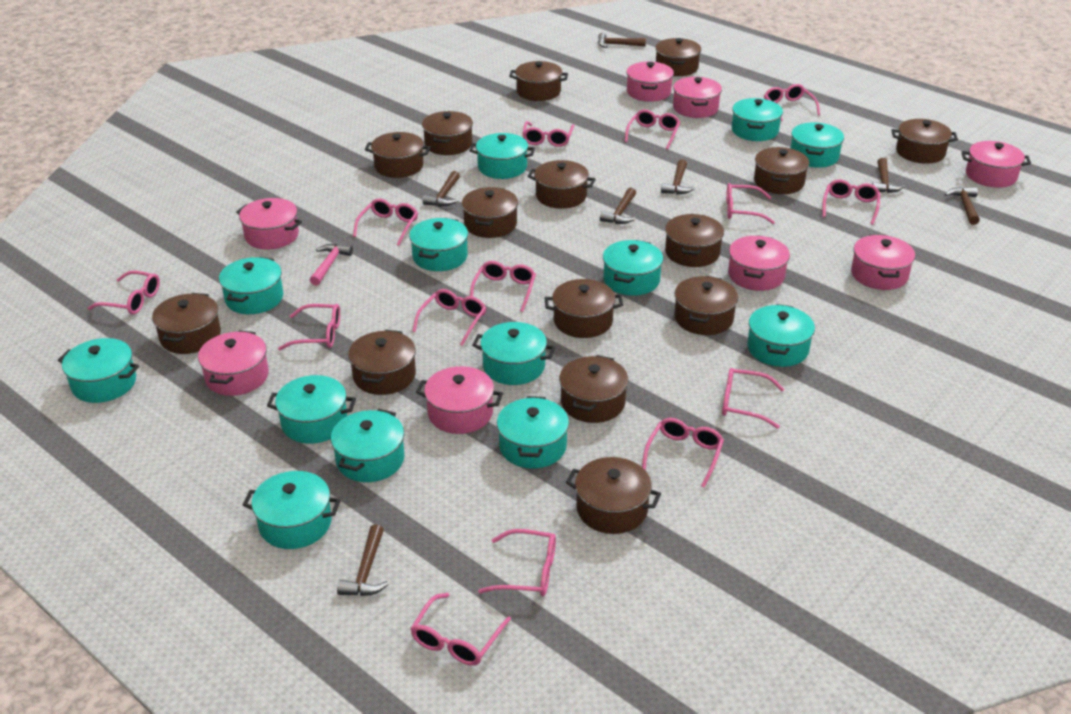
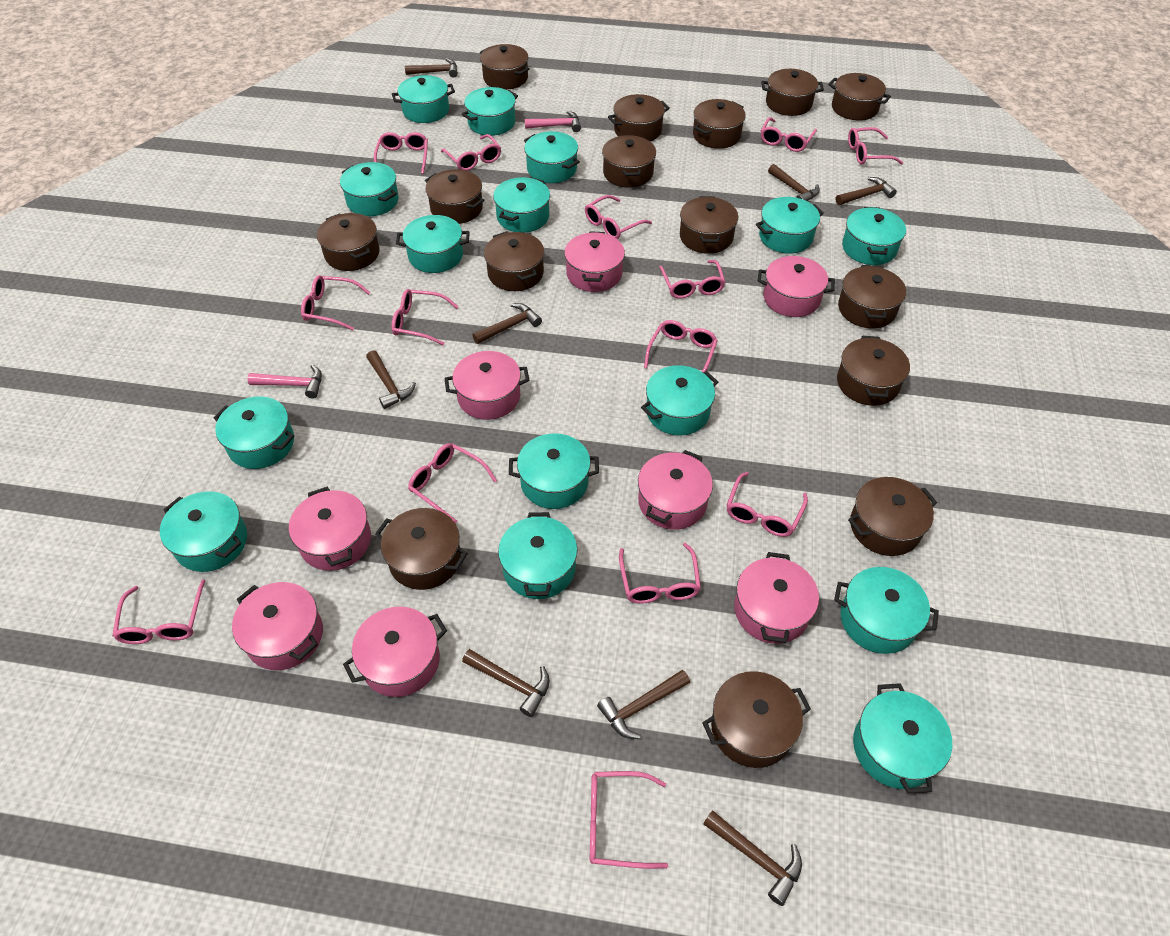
brown hammer: [337,524,389,596] [423,171,460,206] [598,33,646,48] [600,188,636,224] [661,159,695,194] [872,158,905,193] [944,187,980,225] = 7 -> [366,350,416,409] [405,58,458,78] [462,649,550,717] [472,303,542,344] [597,670,690,739] [703,810,802,906] [768,164,820,201] [836,177,897,205] = 8
pink hammer: [310,244,353,286] = 1 -> [248,364,322,399] [525,111,581,132] = 2
turquoise pot: [58,338,139,403] [219,257,283,314] [243,471,341,549] [267,375,356,444] [331,409,405,482] [409,218,468,271] [469,133,535,179] [472,322,555,385] [497,396,569,469] [603,240,663,296] [732,98,783,141] [748,304,815,367] [791,122,844,168] = 13 -> [160,491,247,572] [214,396,294,469] [340,162,399,216] [392,75,455,123] [396,215,470,273] [462,87,518,136] [493,177,550,233] [498,512,578,599] [509,433,599,509] [524,131,580,183] [641,365,718,436] [756,197,824,254] [834,567,939,654] [842,207,906,265] [853,683,952,793] = 15

